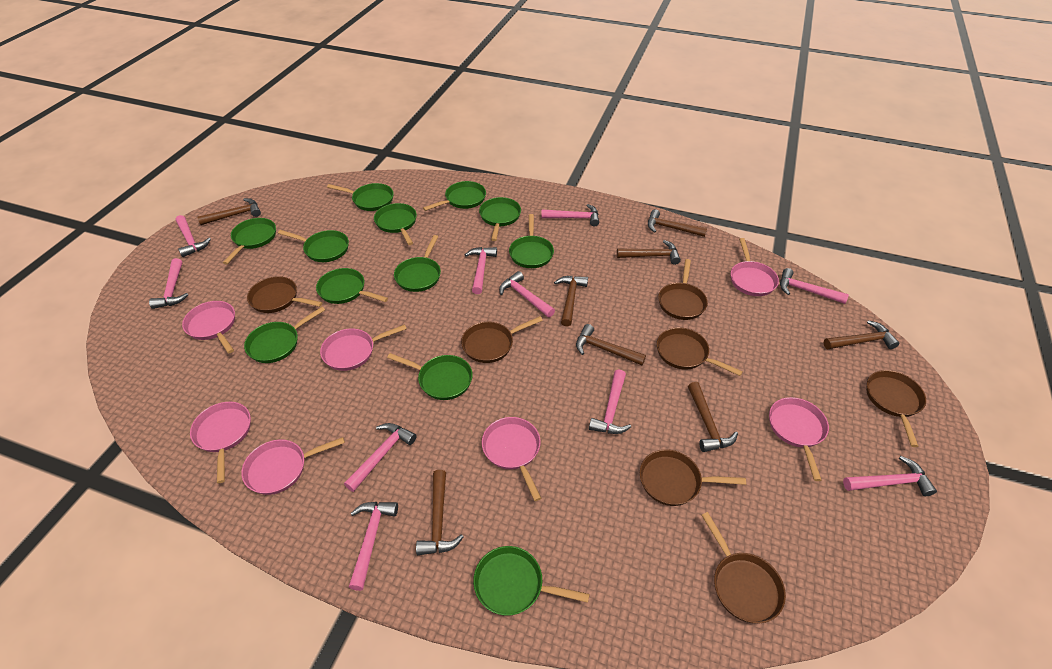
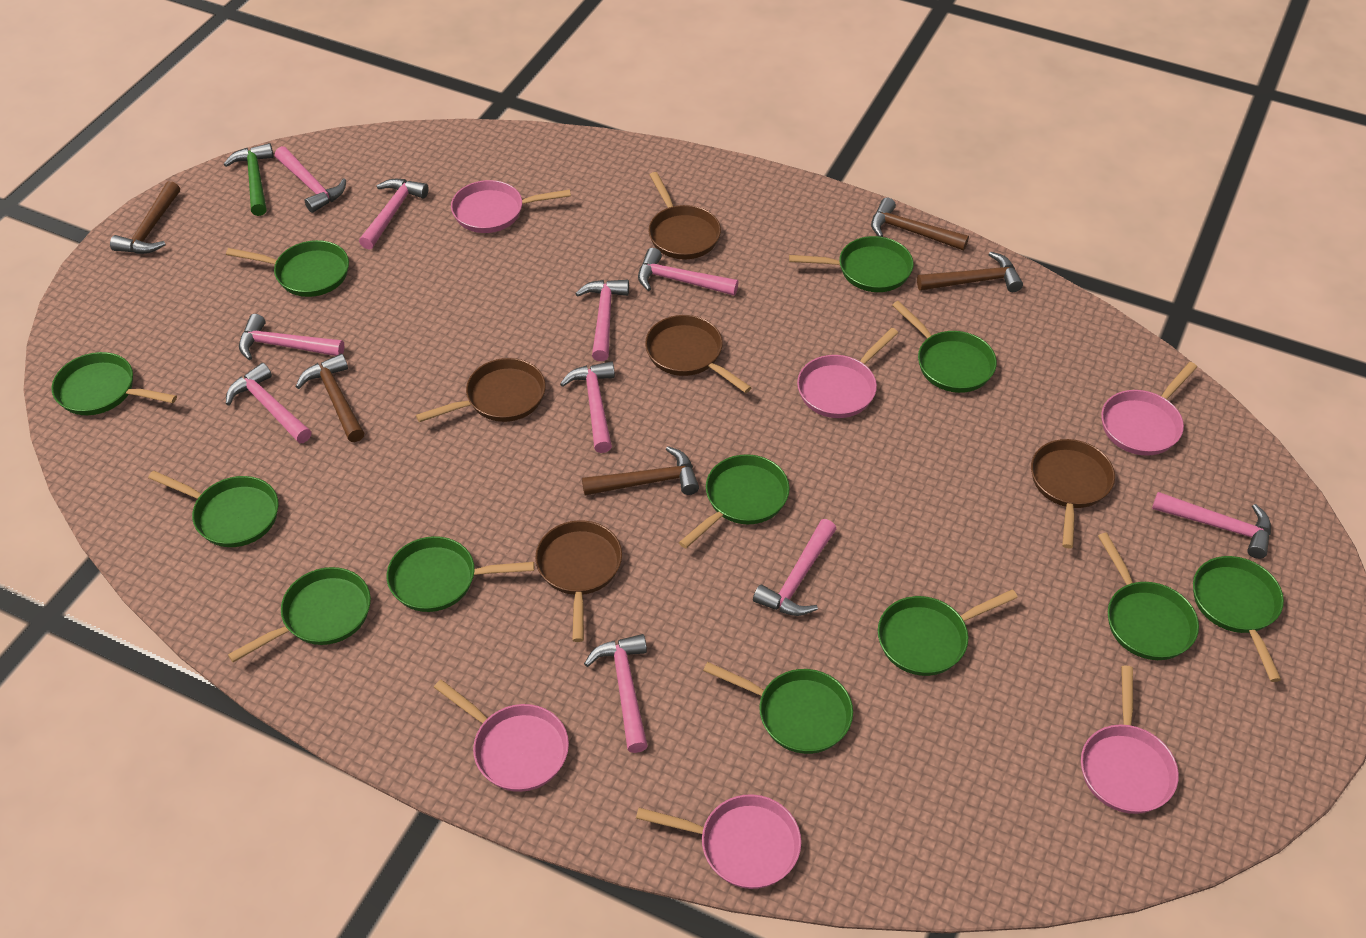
brown hammer: [197,198,261,225] [416,470,463,555] [554,276,588,327] [576,324,646,365] [617,240,681,265] [648,209,707,237] [688,382,738,452] [824,320,899,349] = 8 -> [110,181,180,254] [296,354,364,442] [582,446,699,496] [871,197,969,251] [917,251,1023,292] = 5
brown pan: [247,276,323,313] [461,316,543,363] [640,449,746,506] [657,327,743,376] [658,259,708,320] [701,512,786,623] [866,370,926,447] = 7 -> [416,358,546,422] [535,520,622,642] [645,315,752,393] [648,172,721,259] [1031,439,1115,548] = 5
green hammer: none = 0 -> [224,143,274,216] = 1
pink pan: [182,301,235,353] [190,402,251,483] [241,437,345,495] [320,324,406,371] [482,417,541,501] [731,238,779,296] [769,397,829,481] = 7 -> [434,680,569,792] [451,180,571,233] [636,794,801,889] [797,328,898,418] [1081,666,1179,814] [1101,362,1197,456] = 6

